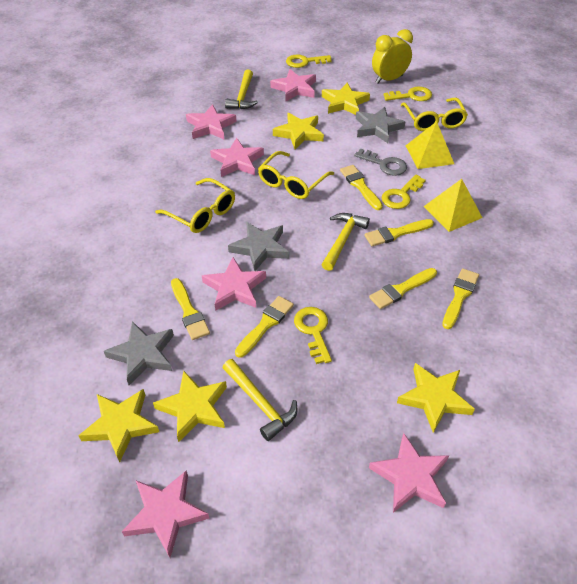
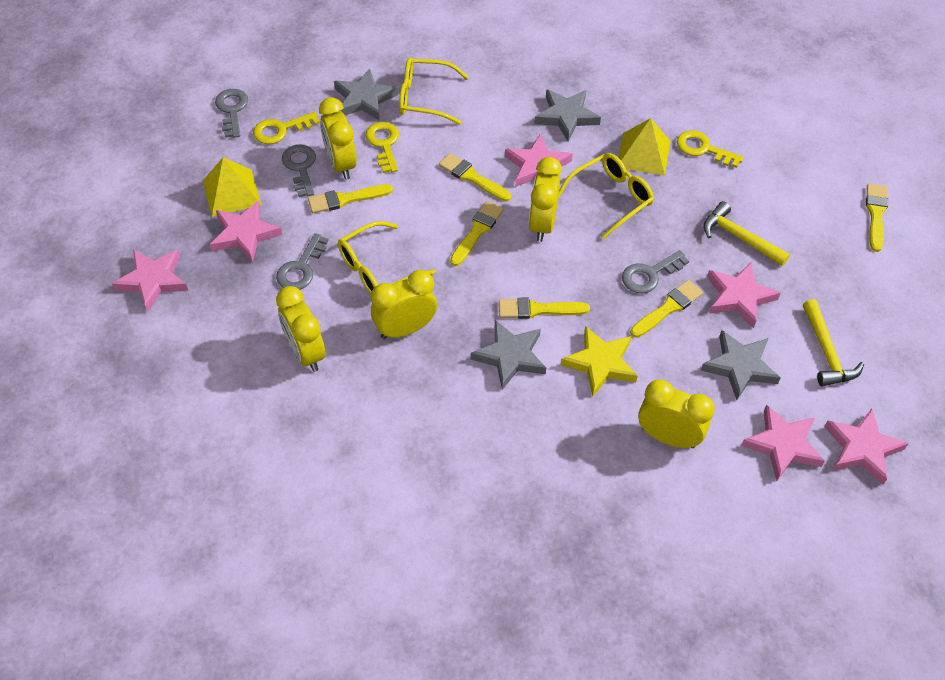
grey key: [354,149,407,176] = 1 -> [215,89,248,138] [276,233,329,290] [282,144,316,197] [622,250,689,293] = 4
grey star: [104,321,174,385] [228,222,289,271] [356,107,405,143] = 3 -> [334,68,398,121] [471,320,546,390] [534,89,601,141] [701,330,781,400] = 4
yellow clock: [372,29,413,83] = 1 -> [276,286,325,372] [319,97,357,180] [371,270,437,339] [529,157,562,242] [638,379,715,448] = 5
yellow hammer: [222,359,297,441] [225,70,258,109] [321,213,370,271] = 3 -> [703,201,790,266] [803,299,864,387] = 2
yellow key: [286,54,332,68] [294,307,332,364] [382,175,426,209] [384,87,432,101] = 4 -> [253,112,320,144] [365,122,399,173] [677,130,744,168] = 3
yellow star: [78,389,159,463] [153,371,227,442] [273,113,324,149] [322,83,370,115] [397,363,475,433] = 5 -> [561,326,638,397] = 1

